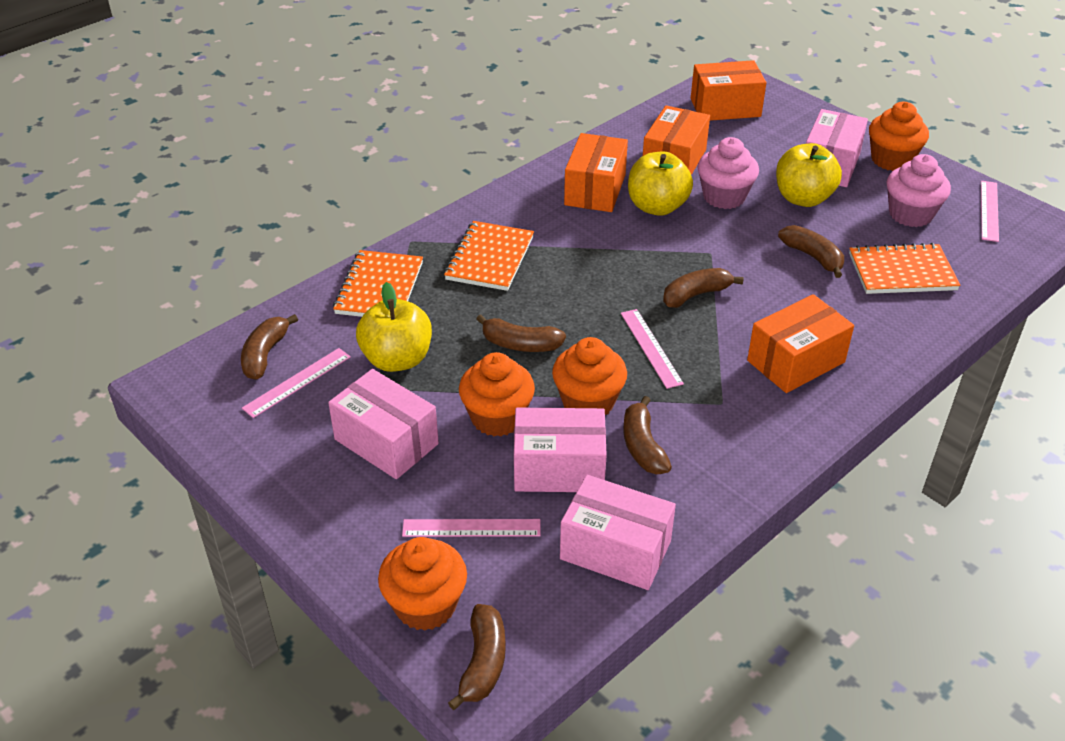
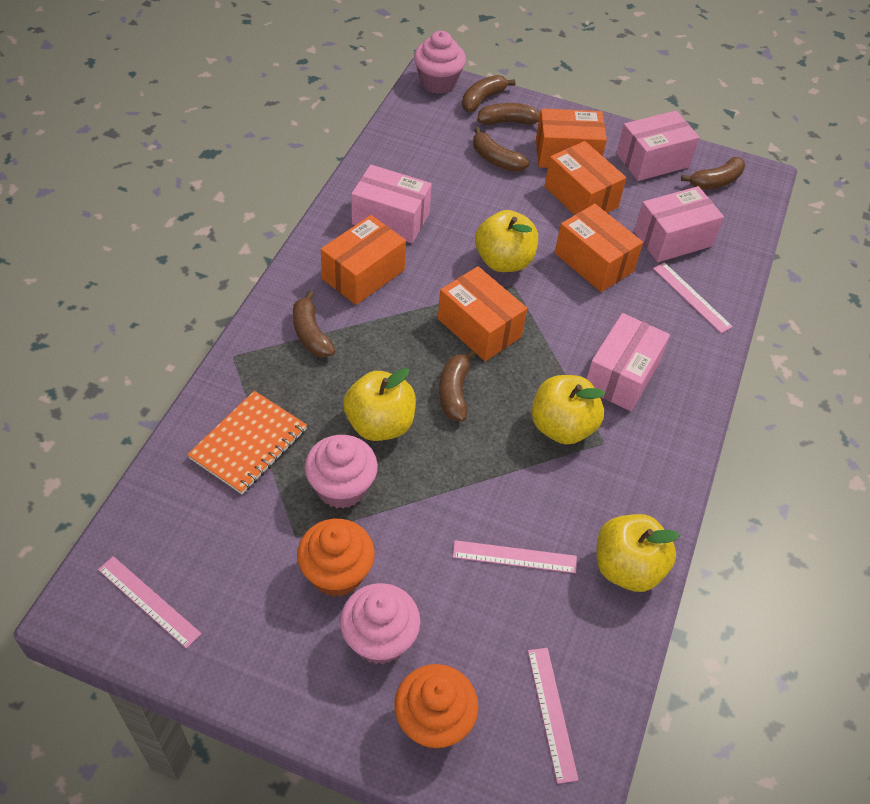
orange box: [564,133,628,212] [643,105,710,175] [691,60,766,121] [747,294,854,393] = 4 -> [321,215,406,305] [438,266,527,361] [536,108,607,168] [544,141,626,215] [555,204,643,292] = 5
orange cupcake: [378,537,467,631] [459,352,535,437] [552,337,627,415] [869,102,929,171] = 4 -> [297,519,375,597] [394,664,479,749] = 2
orange notebook: [333,250,423,317] [444,221,534,291] [849,243,961,294] = 3 -> [187,391,307,494] = 1
pink cupcake: [697,137,759,209] [887,154,951,227] = 2 -> [305,435,378,509] [340,583,421,664] [414,31,466,94] = 3
yellow apple: [356,282,432,372] [628,151,693,216] [776,143,842,207] = 3 -> [343,368,416,441] [475,210,538,272] [531,375,605,445] [596,514,680,592] = 4

